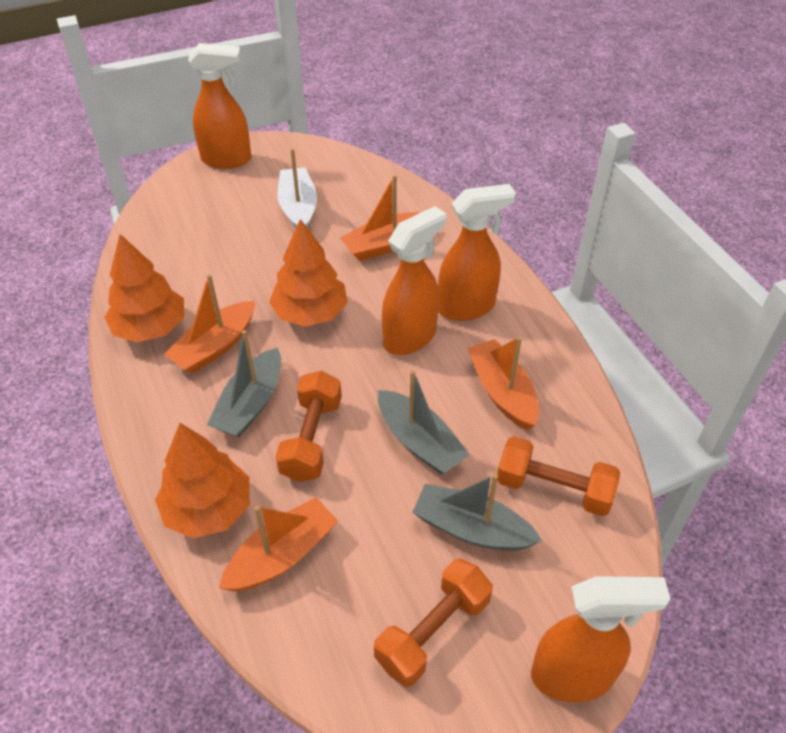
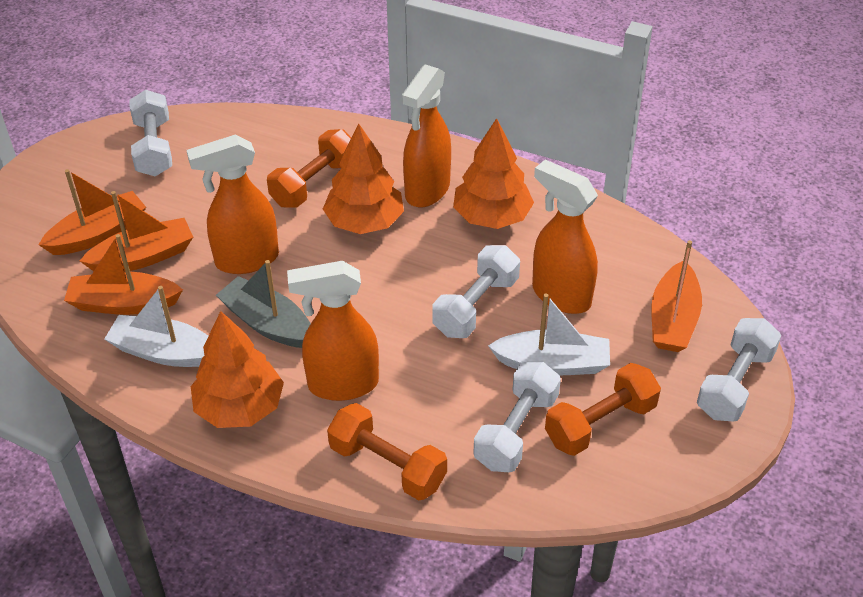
grey boat: [207,330,281,437] [378,370,470,474] [412,474,542,551] = 3 -> [216,260,311,348] = 1
white boat: [277,148,317,229] = 1 -> [104,286,208,367] [488,293,610,375] = 2
white dumbbell: none = 0 -> [129,90,172,176] [432,245,520,338] [473,362,561,472] [697,318,781,422] = 4

